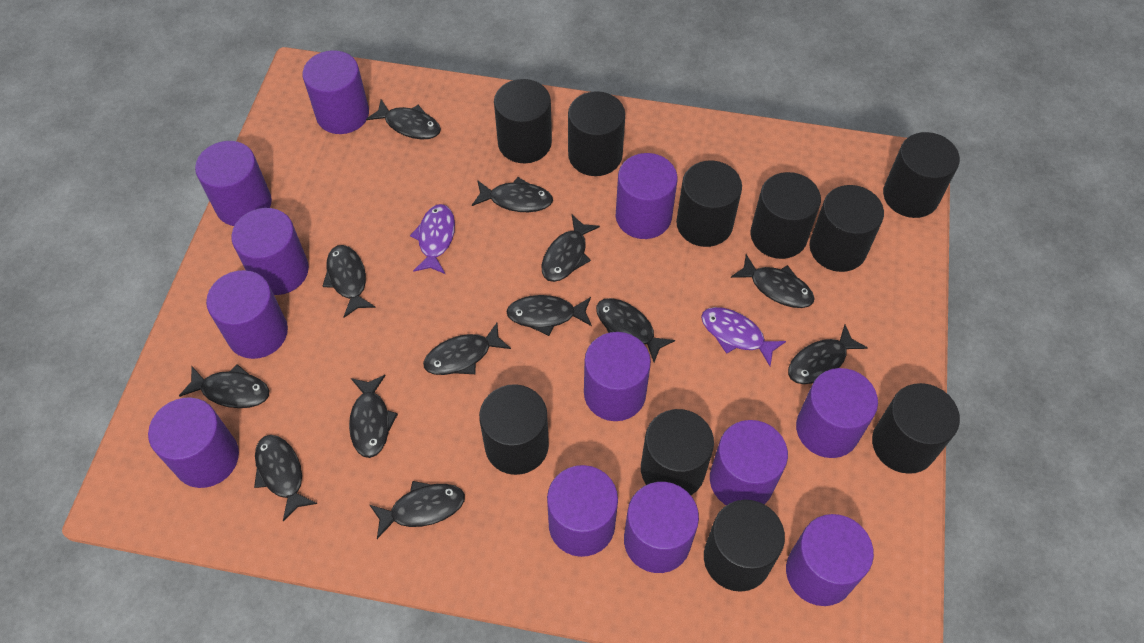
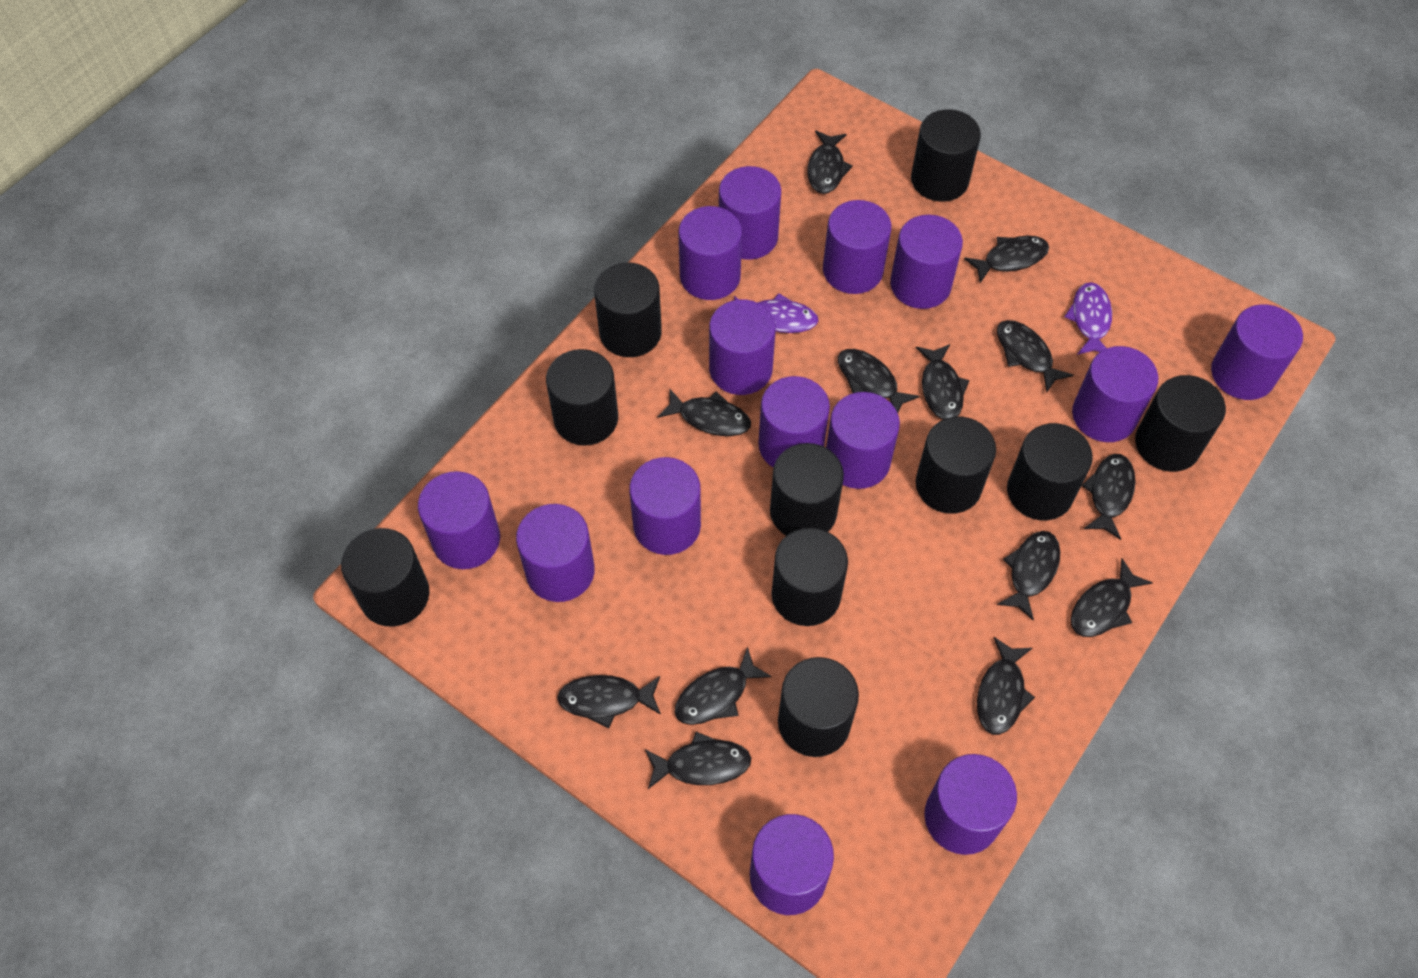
purple cylinder: [148,397,239,488] [195,141,272,226] [206,270,288,359] [231,208,309,295] [303,50,369,134] [547,465,618,557] [584,332,651,421] [616,153,677,239] [624,482,699,573] [710,420,788,505] [786,514,874,606] [796,368,878,458] = 12 -> [418,471,500,569] [516,504,595,602] [629,457,701,555] [678,206,742,300] [709,299,776,395] [719,166,781,260] [750,814,834,915] [759,376,830,468] [823,200,891,294] [826,392,900,489] [890,215,963,309] [924,754,1017,855] [1072,346,1158,442] [1211,304,1303,400] = 14

